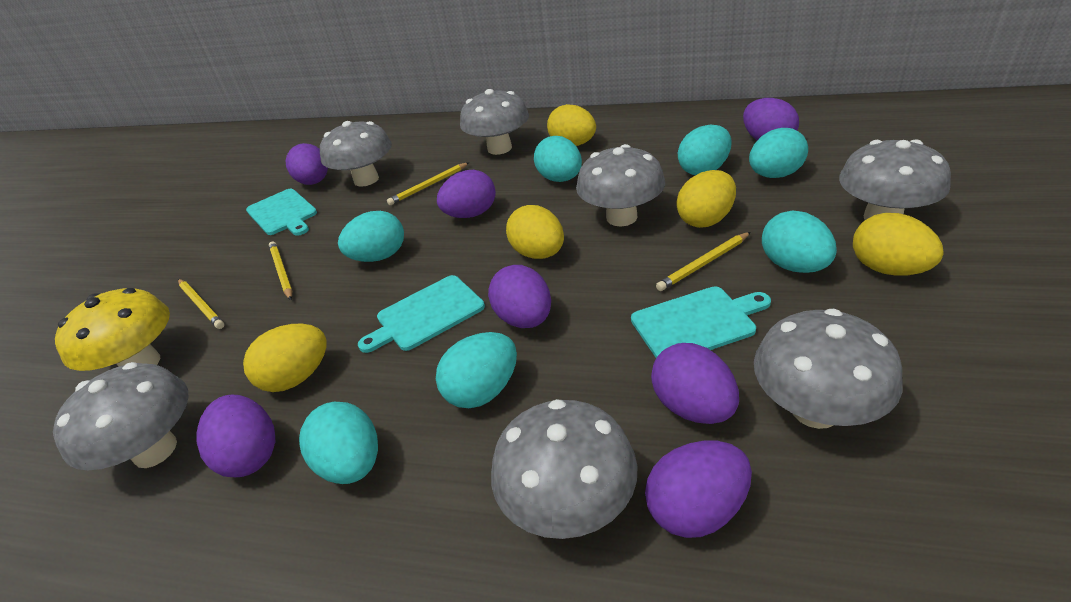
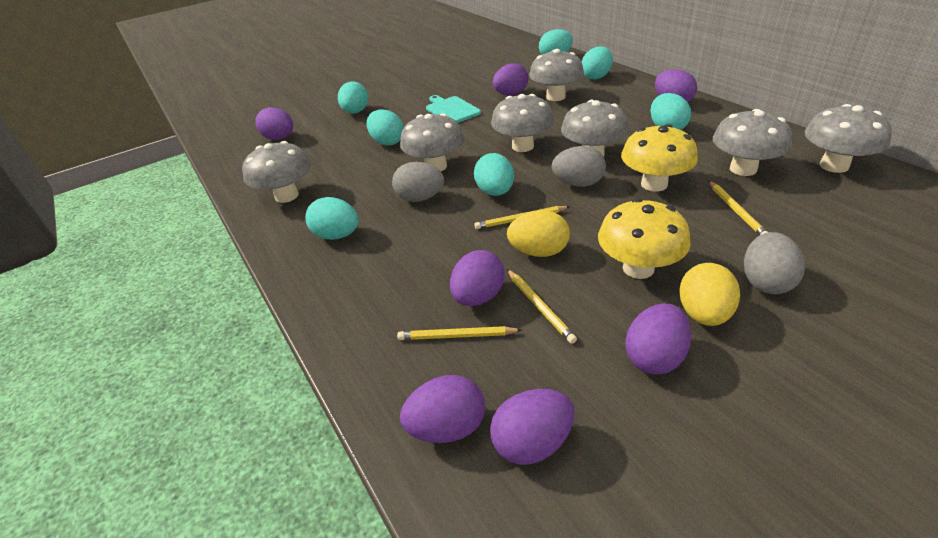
grey egg: none = 0 -> [392,162,444,202] [552,146,606,187] [744,232,805,294] = 3
turquoise cutting board: [246,189,317,236] [358,275,485,353] [631,286,771,358] = 3 -> [426,95,481,123] = 1
yellow egg: [243,324,326,392] [506,205,564,259] [547,104,596,146] [676,170,736,228] [853,213,944,276] = 5 -> [507,210,570,257] [679,263,740,326] = 2
yellow mushroom: [55,288,170,371] = 1 -> [598,198,691,279] [621,124,698,192] = 2

